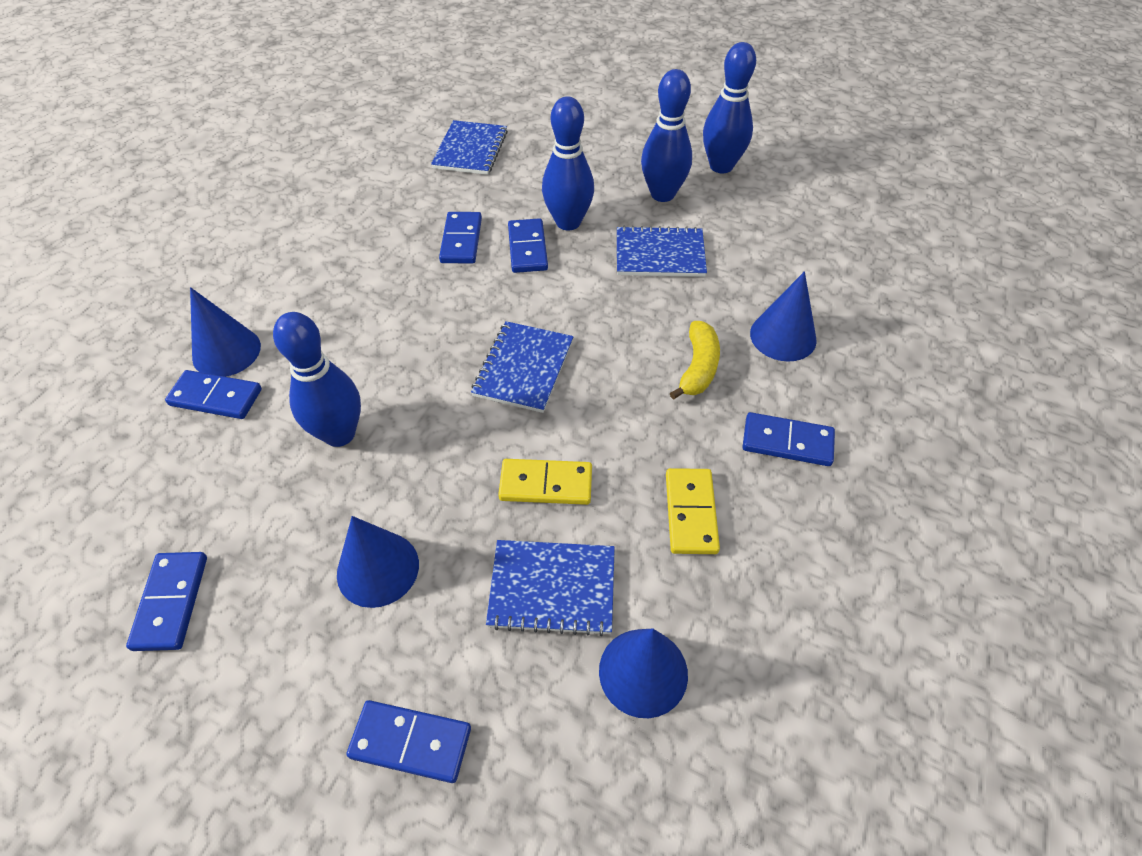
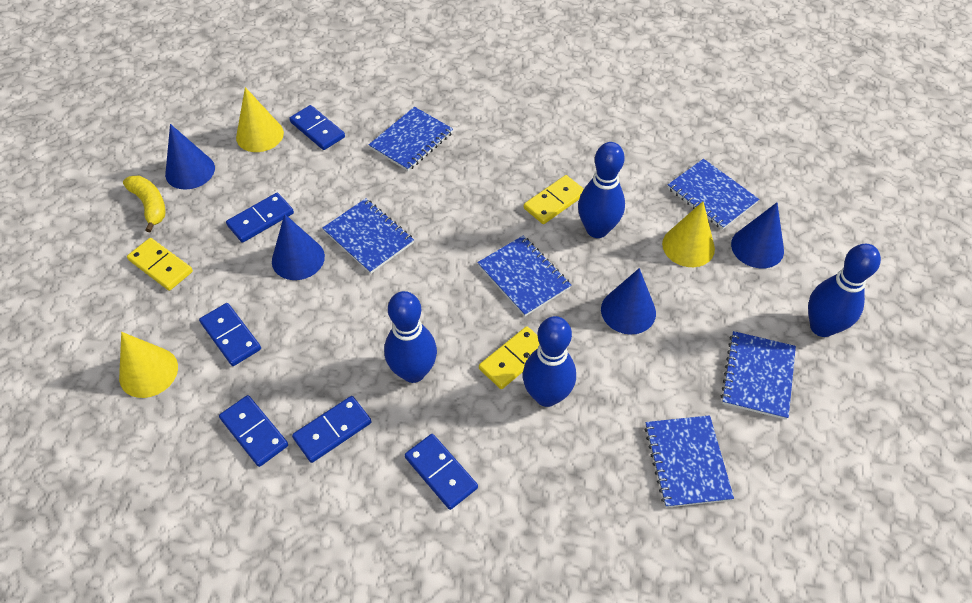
blue notebook: [431,120,508,175] [471,321,574,413] [486,540,615,636] [617,226,707,277] = 4 -> [322,198,414,274] [369,107,453,171] [477,236,571,317] [644,415,734,508] [668,159,759,230] [721,331,796,420] = 6
yellow cone: none = 0 -> [119,332,178,398] [236,87,284,152] [662,201,715,267] = 3
yellow domino: [498,459,592,505] [666,468,720,554] = 2 -> [127,238,193,291] [479,326,540,389] [524,175,584,224] = 3

